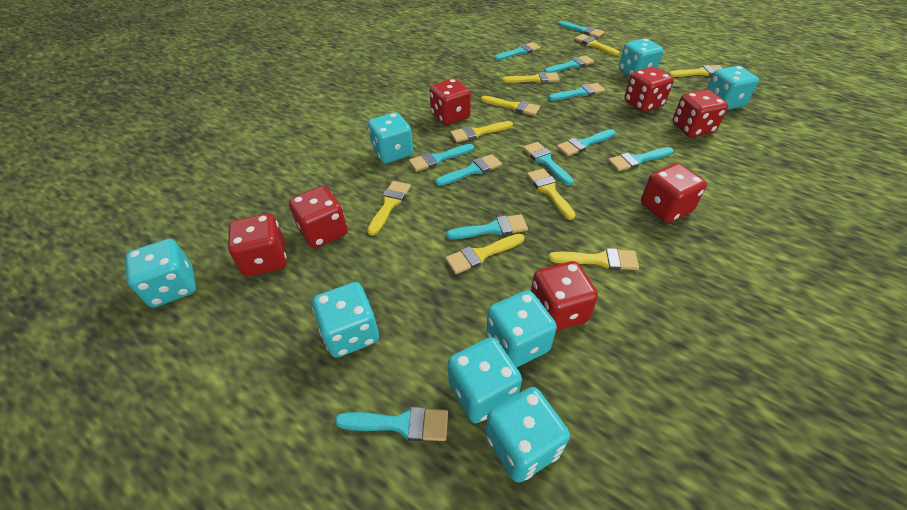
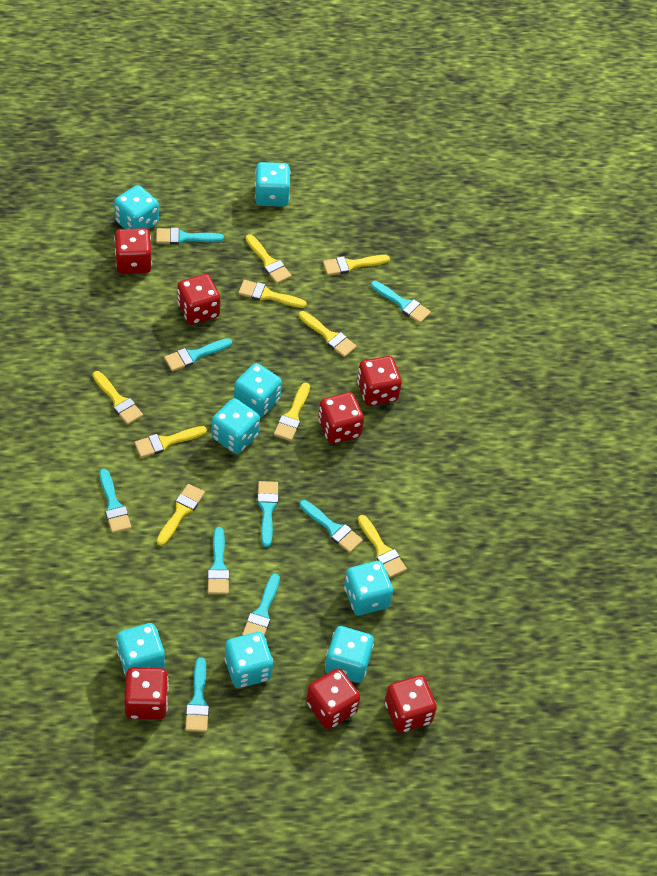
turquoise brush: [335,407,448,441] [409,144,474,172] [435,154,502,186] [446,214,528,239] [494,42,541,61] [523,142,574,185] [544,55,594,73] [548,83,605,101] [557,129,616,156] [558,21,604,38] [608,147,673,171] = 11 -> [99,469,131,533] [156,228,224,245] [164,338,232,372] [185,657,209,732] [208,527,229,594] [242,574,280,636] [257,481,278,547] [300,500,363,553] [371,281,431,323] = 9

